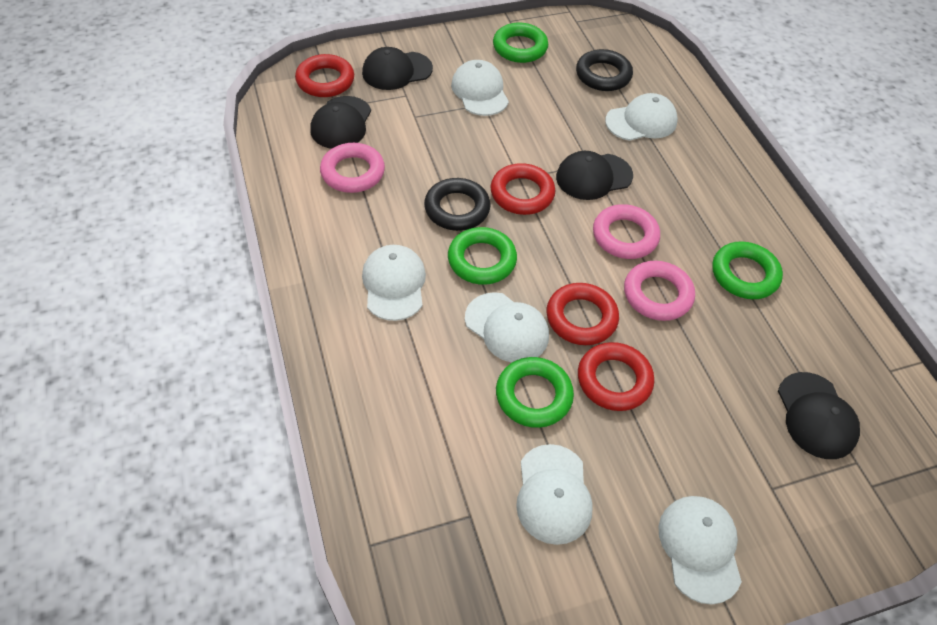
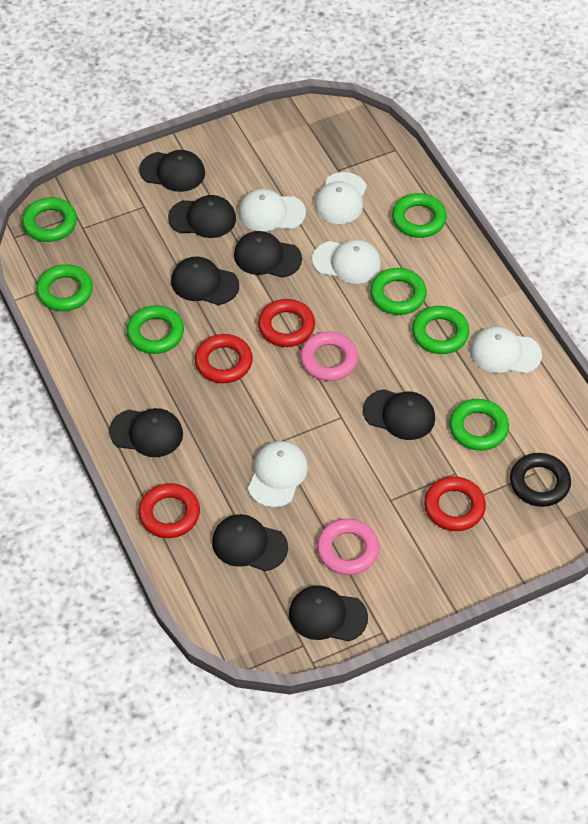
black cap: [310,96,371,149] [362,47,433,90] [556,151,633,200] [778,372,860,459] = 4 -> [109,408,183,457] [139,150,205,192] [168,195,236,238] [171,257,239,305] [212,514,288,571] [234,231,302,278] [289,585,368,641] [363,389,435,440] = 8
black ring: [424,178,491,231] [576,49,633,91] = 2 -> [510,453,571,507] = 1
green ring: [448,227,517,285] [493,23,548,63] [496,357,574,428] [712,241,783,299] = 4 -> [22,197,77,242] [36,264,93,311] [127,305,184,354] [370,268,427,315] [392,193,447,238] [412,306,470,354] [449,399,509,451] = 7
pink ring: [320,143,385,193] [593,204,660,259] [624,261,695,321] = 3 -> [300,332,358,381] [317,519,379,575] = 2
white cap: [362,245,426,321] [451,60,509,116] [465,292,549,362] [516,444,593,545] [605,93,678,141] [658,496,742,605] = 6 -> [238,189,306,231] [248,441,308,507] [312,240,381,284] [314,172,367,224] [470,326,542,374] = 5

